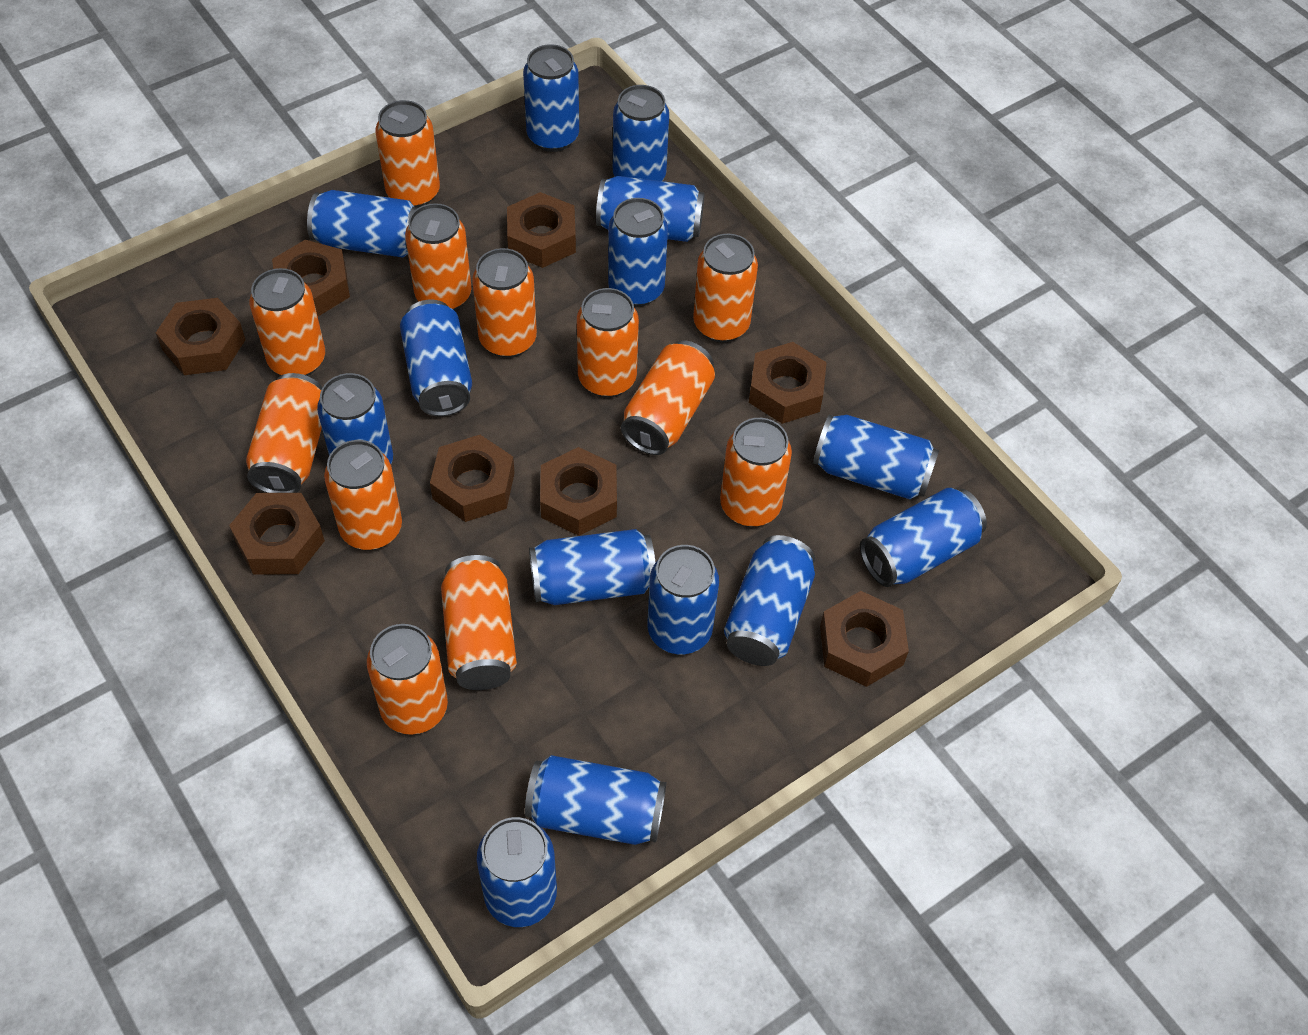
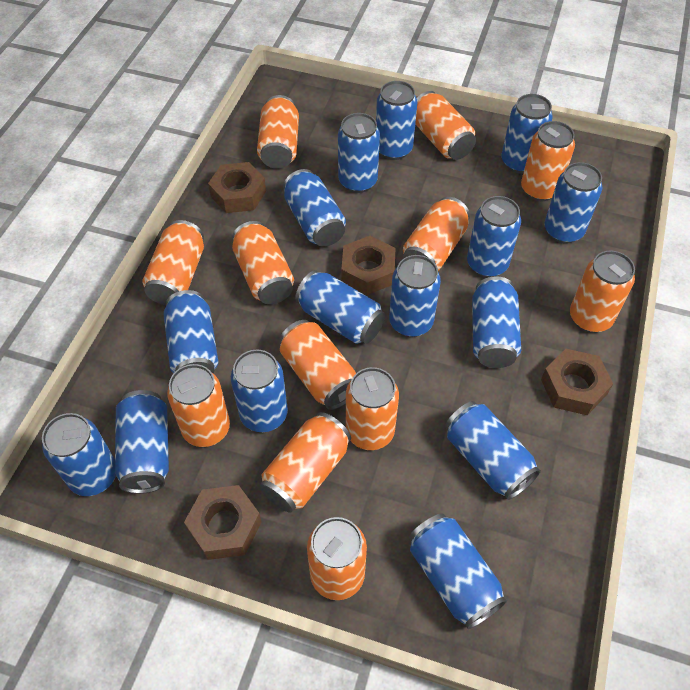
blue can: [307,190,418,257] [317,373,393,464] [400,300,472,416] [477,817,557,927] [523,44,579,152] [525,755,666,845] [529,529,655,605] [596,176,705,242] [608,198,668,307] [613,85,669,181] [647,545,719,654] [724,535,815,666] [813,414,939,499] [860,488,987,587] = 14 -> [42,413,116,496] [115,390,169,494] [164,290,218,373] [231,349,288,432] [283,169,346,247] [295,270,385,344] [338,113,380,193] [376,81,417,160] [389,255,441,337] [409,513,507,629] [445,401,541,500] [467,196,521,278] [472,276,521,368] [502,94,553,174] [544,162,602,244] = 15
brown nut: [156,298,245,375] [229,493,325,575] [272,240,350,316] [430,435,515,522] [507,192,576,268] [540,447,617,536] [749,342,827,424] [820,591,909,687] = 8 -> [184,485,262,560] [208,162,266,213] [341,236,395,295] [541,349,613,415] = 4

